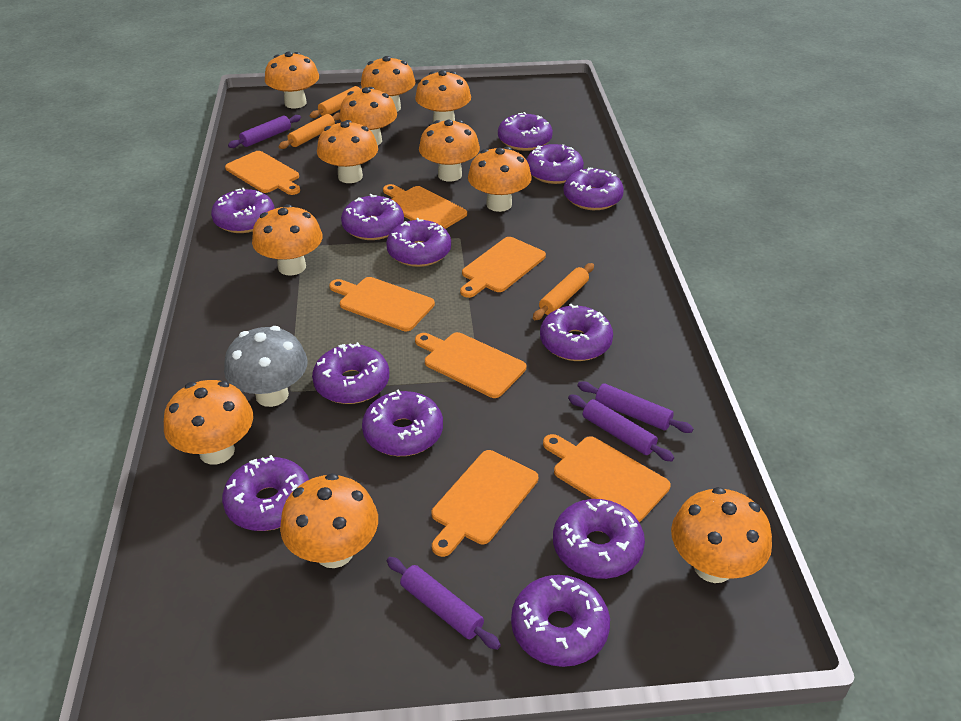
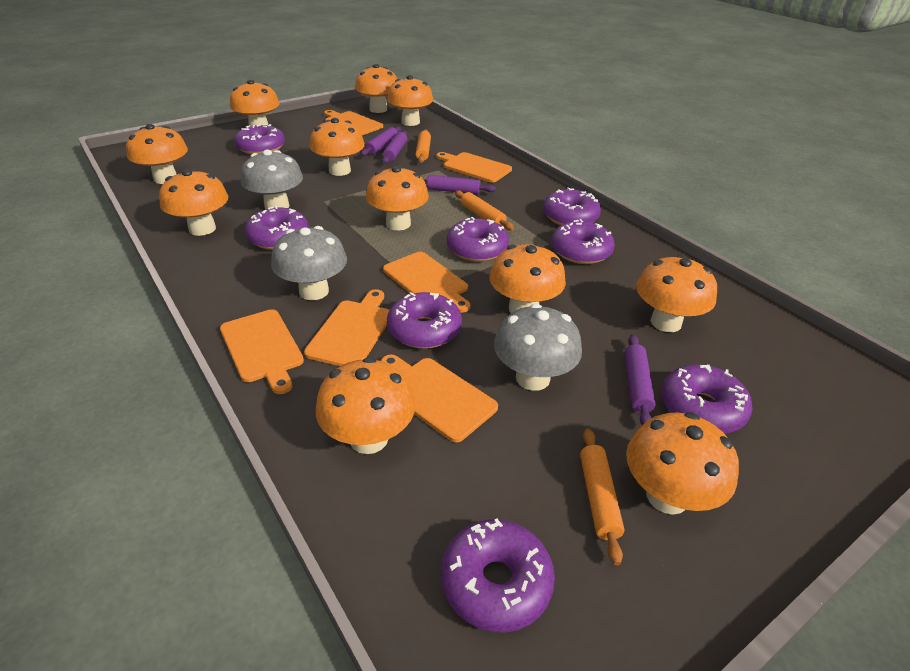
grey mushroom: [224,326,308,407] = 1 -> [241,149,303,209] [271,226,347,300] [494,304,582,391] = 3
orange cutting board: [225,151,300,195] [329,277,435,331] [383,184,467,229] [415,332,526,398] [432,450,538,557] [460,237,546,298] [543,434,671,522] = 7 -> [220,309,304,394] [304,289,389,366] [324,110,383,135] [381,355,498,442] [383,252,470,313] [436,152,512,183] = 6
purple donut: [211,188,275,233] [222,455,309,531] [312,342,389,404] [341,194,404,240] [362,389,443,456] [386,218,451,267] [498,112,553,151] [511,575,610,667] [526,144,584,184] [540,304,613,361] [553,499,645,579] [563,168,624,210] = 12 -> [234,124,285,155] [245,206,309,250] [387,292,462,349] [441,518,555,633] [447,217,509,262] [543,187,601,225] [551,219,615,264] [662,364,752,433] = 8

